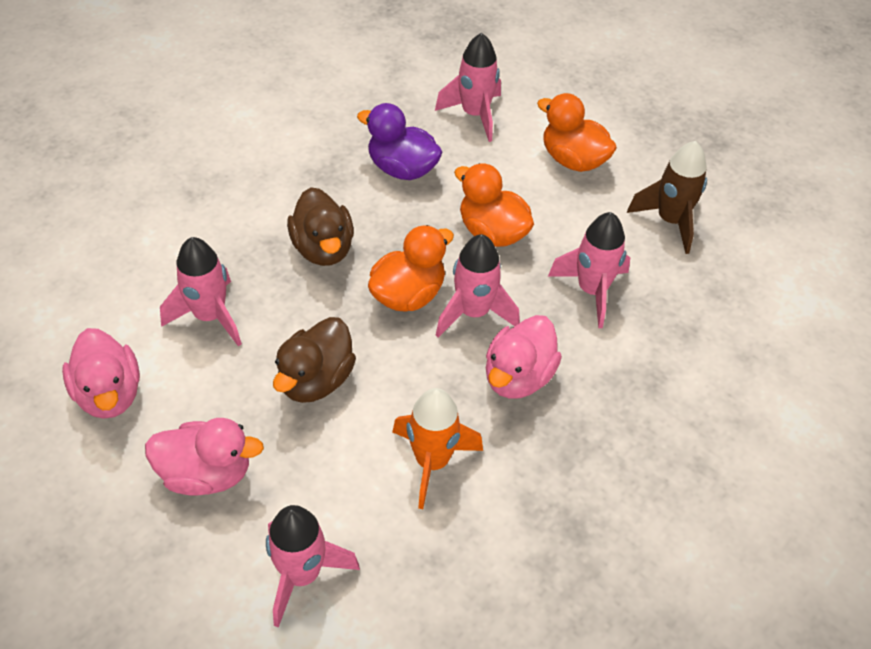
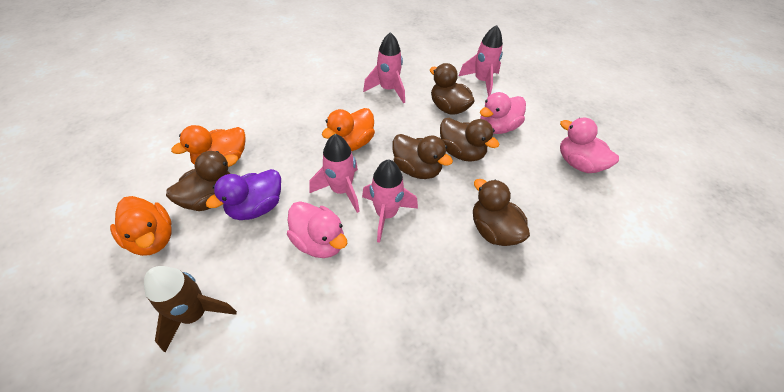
brown duck: [273,317,356,403] [287,187,354,266] = 2 -> [166,151,238,211] [392,134,453,179] [430,63,475,115] [440,118,500,162] [473,179,530,246] = 5
orange rocket: [392,388,483,509] = 1 -> none = 0
pink rocket: [160,237,242,346] [266,505,360,628] [435,33,501,142] [436,234,520,338] [548,212,630,328] = 5 -> [309,134,360,213] [362,159,418,243] [363,32,405,104] [459,25,503,97] = 4

